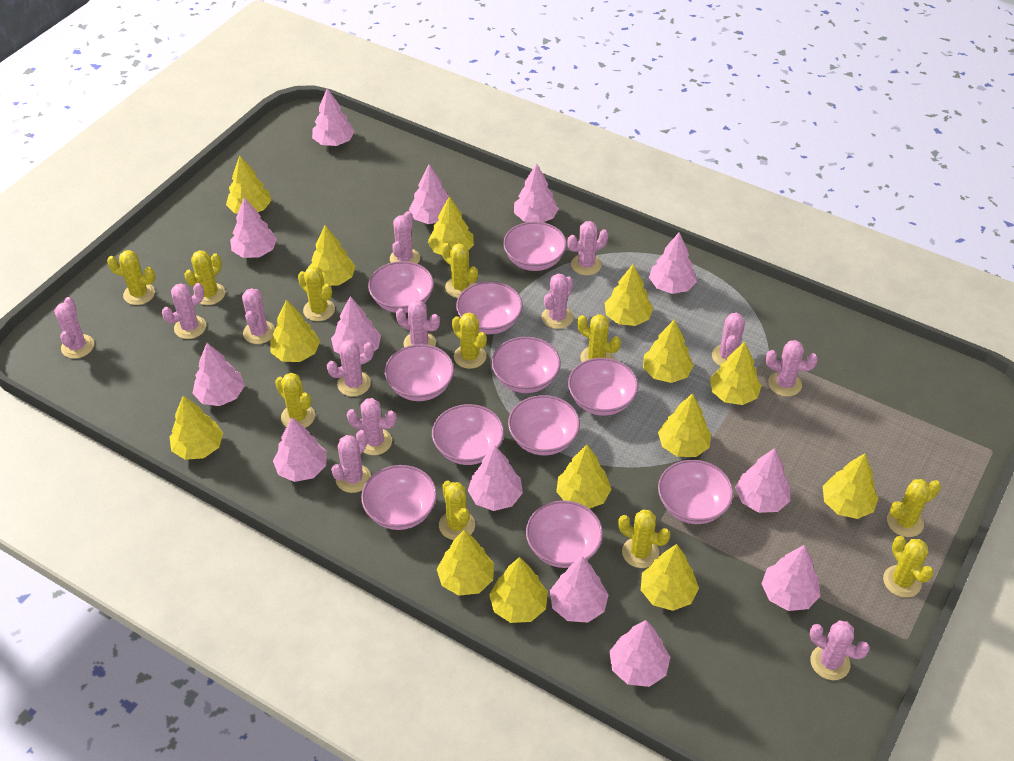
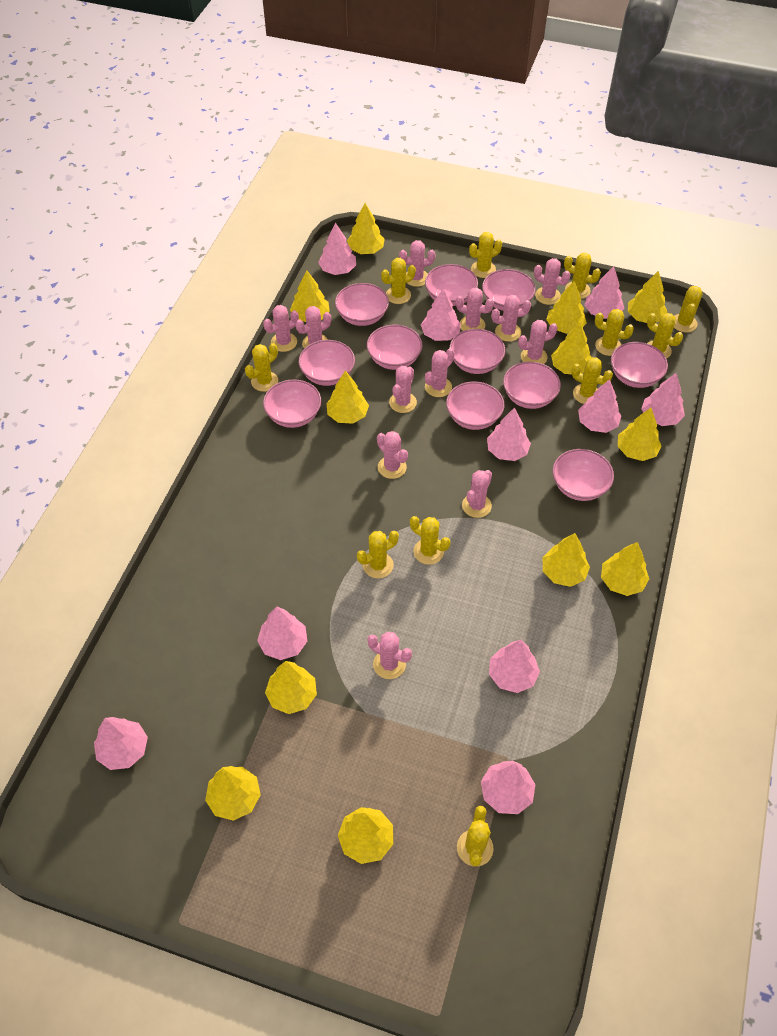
pink cactus: [54,297,94,358] [162,283,206,339] [242,288,275,344] [327,340,374,396] [331,430,371,493] [347,398,397,455] [390,211,420,264] [396,300,440,347] [542,273,574,329] [567,221,608,275] [712,313,745,366] [766,340,818,397] [810,620,870,680] = 13 -> [263,305,299,352] [296,306,331,348] [367,632,412,679] [377,431,408,479] [389,366,417,413] [399,240,436,287] [425,348,455,397] [455,288,494,331] [462,470,492,518] [491,295,531,342] [518,320,558,364] [534,258,571,305] = 12
pink tree: [192,343,245,406] [230,198,277,258] [273,417,327,482] [312,88,355,146] [331,296,381,354] [409,164,449,224] [468,446,523,511] [514,164,559,222] [550,557,609,623] [609,620,670,687] [649,232,697,294] [735,448,790,513] [761,545,820,611] = 13 -> [94,717,148,770] [257,607,307,660] [318,223,356,275] [421,288,461,341] [481,761,536,814] [487,407,531,461] [489,640,540,693] [578,379,621,433] [585,266,624,319] [641,373,685,426] = 10
yellow tree: [170,396,223,460] [226,155,272,214] [270,300,320,362] [309,225,355,286] [428,196,474,255] [437,530,494,596] [489,557,548,623] [556,444,612,509] [605,264,653,326] [641,544,699,611] [643,319,694,383] [658,393,711,457] [710,341,762,405] [823,453,879,519] = 14 -> [205,766,261,821] [265,661,317,714] [290,270,330,322] [326,370,369,424] [338,807,393,864] [347,203,385,254] [543,533,590,587] [546,281,587,334] [551,322,592,374] [601,542,649,596] [618,408,661,461] [628,271,668,323] = 12

